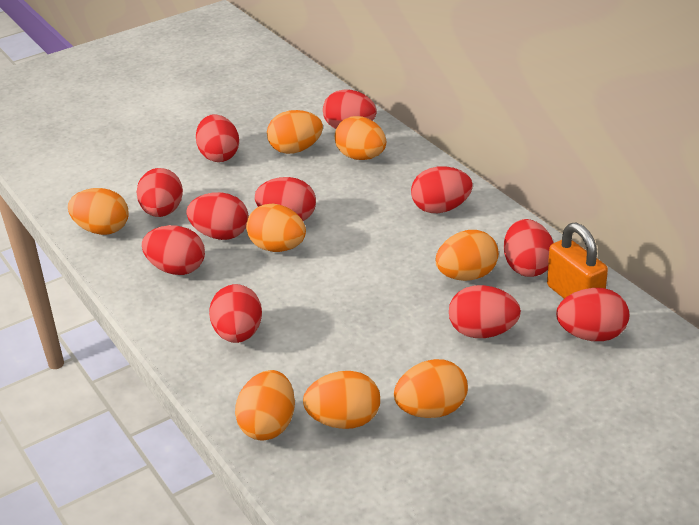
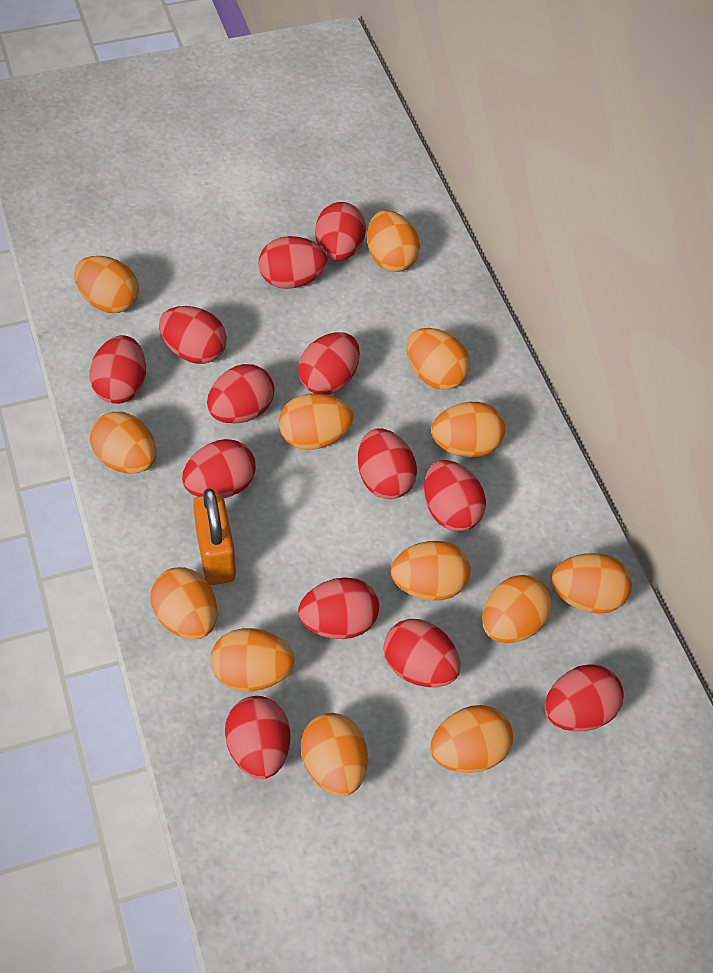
orange egg: [68,188,129,235] [235,370,295,440] [246,204,306,252] [267,110,323,154] [303,371,380,429] [335,116,386,160] [394,359,468,418] [436,230,499,281] = 8 -> [74,256,139,313] [90,412,156,473] [151,567,217,639] [211,628,295,691] [279,393,353,450] [301,713,368,796] [367,210,420,272] [391,541,470,600] [407,328,470,390] [430,705,513,773] [431,402,505,458] [482,575,552,643] [552,553,632,614] = 13
red egg: [137,168,183,217] [142,225,205,275] [186,192,249,240] [196,114,239,162] [209,284,262,343] [255,177,316,221] [323,89,377,129] [411,166,473,213] [449,285,521,338] [504,219,554,277] [556,288,629,341] = 11 -> [90,335,146,404] [159,306,227,364] [182,439,256,498] [207,364,274,424] [225,696,290,779] [259,236,327,289] [298,332,360,395] [298,577,379,639] [315,202,366,261] [358,428,417,499] [383,619,460,687] [424,460,486,531] [545,665,624,732] = 13

